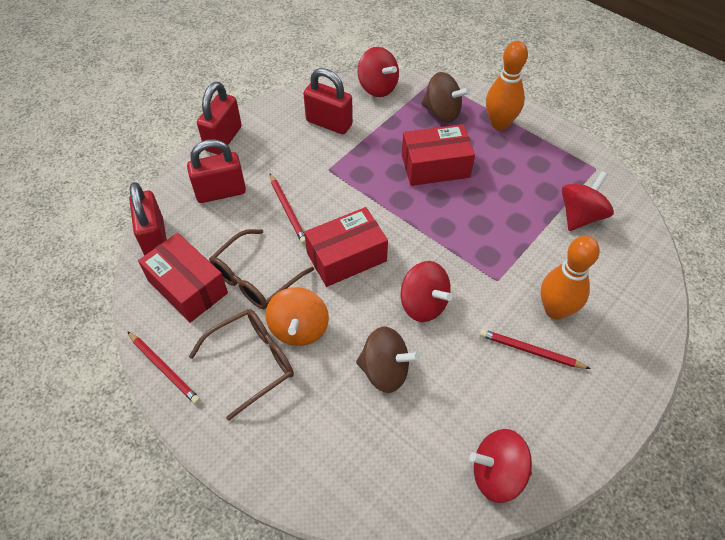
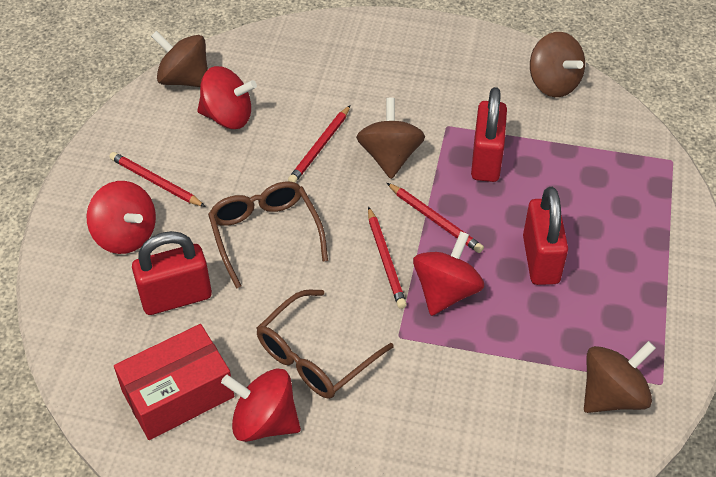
brown spinning top: [356,327,420,393] [421,72,470,123] = 2 -> [151,31,208,87] [356,98,425,179] [530,32,585,97] [584,341,656,413] = 4
orange bowling pin: [486,41,528,130] [541,236,600,320] = 2 -> none = 0
orange spinning top: [266,287,329,346] = 1 -> none = 0
red box: [138,233,228,323] [304,207,388,287] [402,124,475,186] = 3 -> [114,324,234,440] = 1
red padlock: [129,182,167,256] [187,139,246,203] [197,82,242,155] [303,68,353,134] = 4 -> [132,231,212,315] [471,87,507,182] [523,187,568,285] = 3
red pencil: [127,331,201,404] [270,174,306,244] [480,329,591,369] = 3 -> [110,152,206,207] [288,105,350,183] [368,207,407,309] [387,183,484,253] = 4

